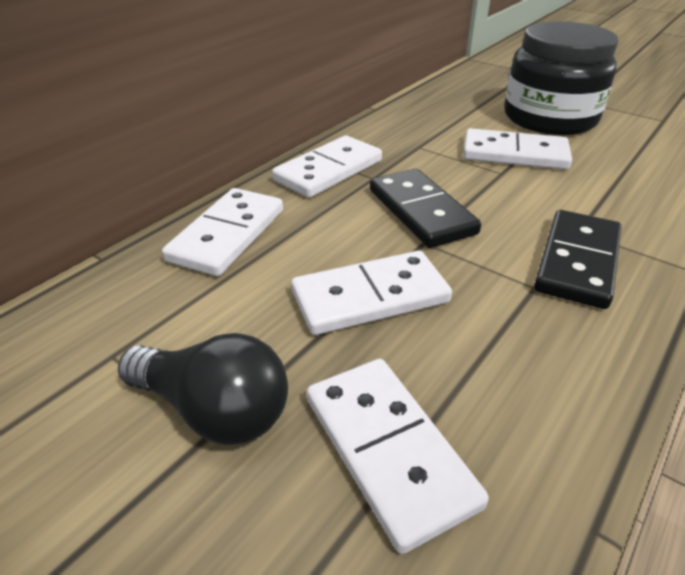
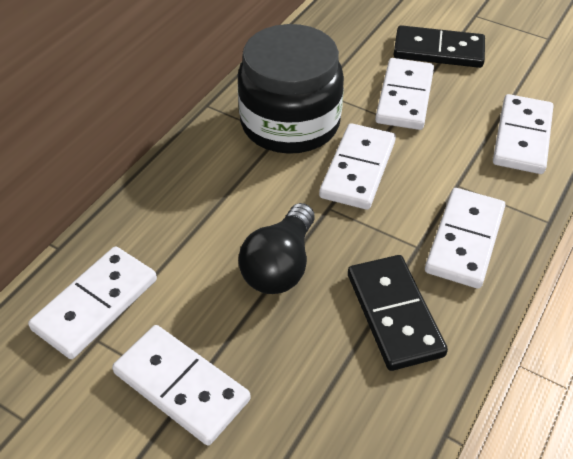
white domino: [162,188,283,276] [272,136,382,198] [291,251,452,335] [307,359,489,554] [463,128,572,170] = 5 -> [28,246,157,359] [112,325,251,446] [319,123,396,210] [375,58,434,130] [425,188,505,289] [493,94,553,174] = 6

